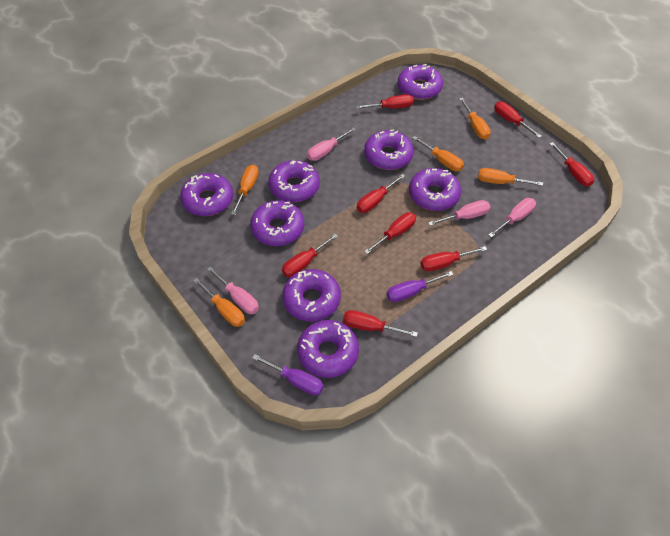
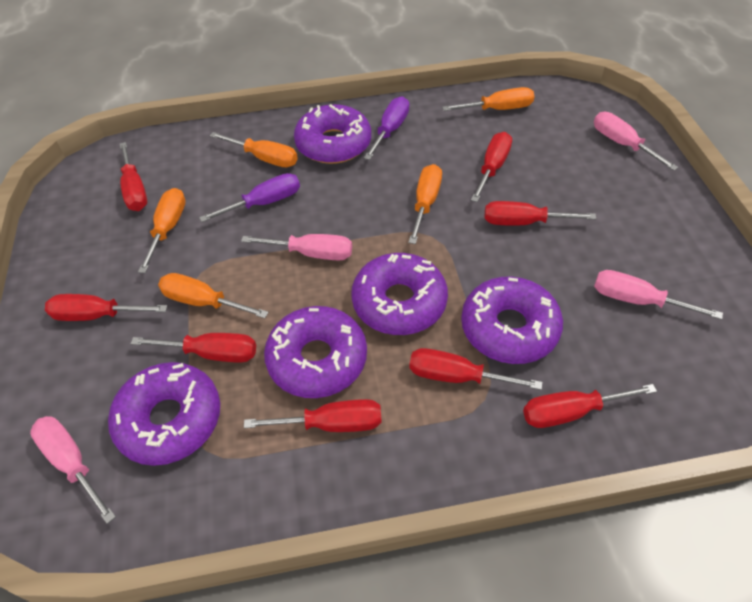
purple donut: [180,173,233,216] [250,200,304,246] [268,160,320,202] [282,269,341,321] [297,320,359,378] [364,129,414,170] [398,64,443,100] [409,168,461,211] = 8 -> [108,362,220,466] [264,306,367,398] [294,104,371,164] [351,253,448,335] [461,277,563,364] = 5

